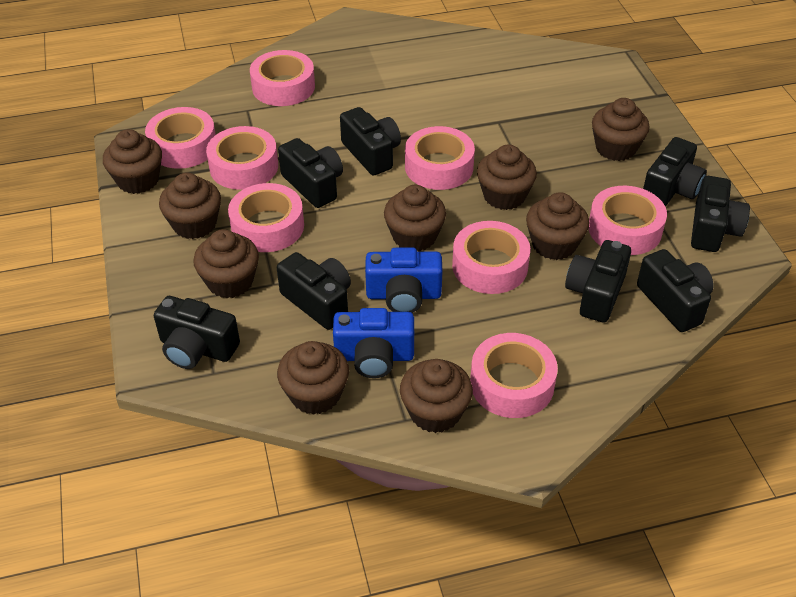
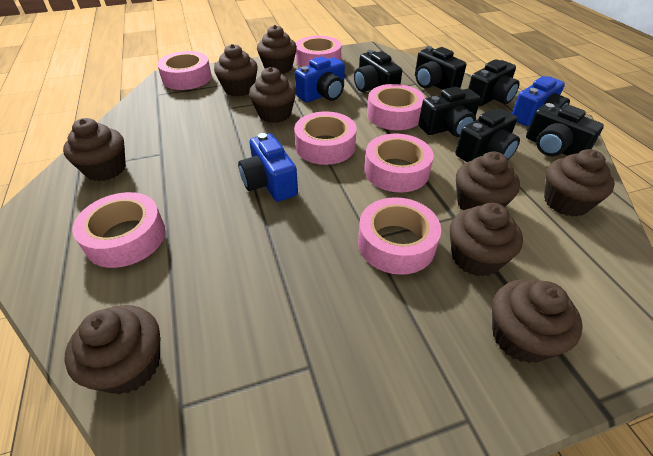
black camera: [154,296,240,369] [277,252,351,330] [278,138,343,208] [340,107,401,176] [565,240,631,323] [637,249,714,332] [643,137,707,207] [691,176,750,252] = 8 -> [354,50,402,92] [415,46,466,90] [418,87,481,137] [455,109,520,162] [468,59,520,106] [526,103,604,156] = 6
blue camera: [333,308,414,378] [365,248,443,313] = 2 -> [238,133,298,202] [295,56,345,102] [512,76,570,126] = 3
pink tape: [145,107,216,169] [206,126,278,190] [228,183,304,252] [250,50,315,106] [405,126,475,190] [452,221,530,294] [470,333,558,418] [589,186,667,255] = 8 -> [72,192,166,268] [157,51,212,90] [294,111,357,165] [296,36,341,67] [358,197,441,275] [364,134,434,192] [367,84,425,130] = 7

